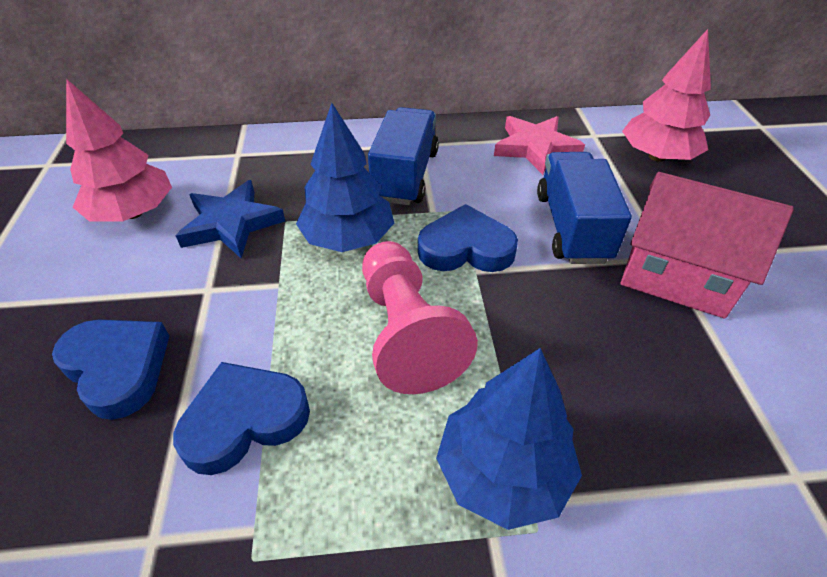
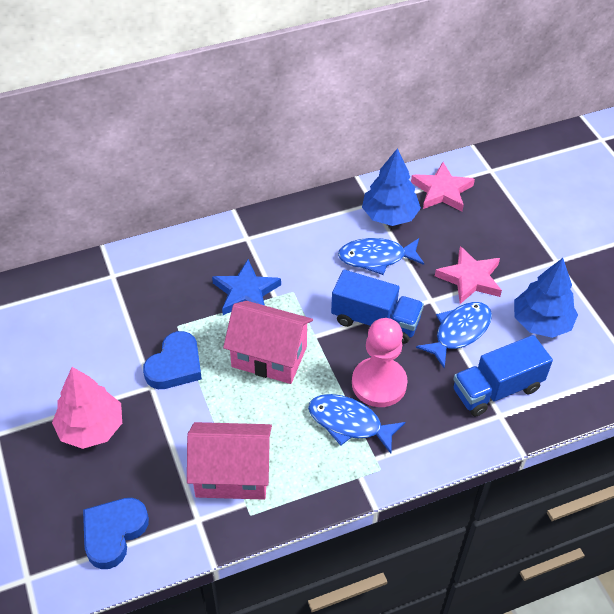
blue fish: none = 0 -> [308,394,405,453] [338,238,424,275] [416,302,492,368] = 3
blue heart: [52,320,169,420] [173,362,310,475] [418,204,518,272] = 3 -> [83,498,149,569] [143,331,202,389] = 2
pink house: [621,172,794,319] = 1 -> [187,422,272,500] [223,301,313,384] = 2
pink star: [494,116,585,175] = 1 -> [411,162,475,211] [435,246,502,304] = 2
pink tree: [66,79,172,221] [622,29,711,162] = 2 -> [52,367,122,449] = 1

